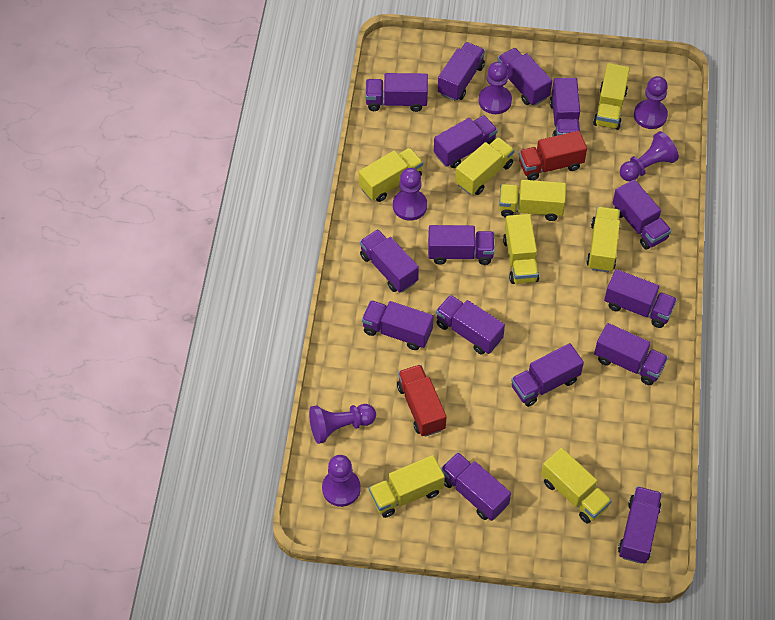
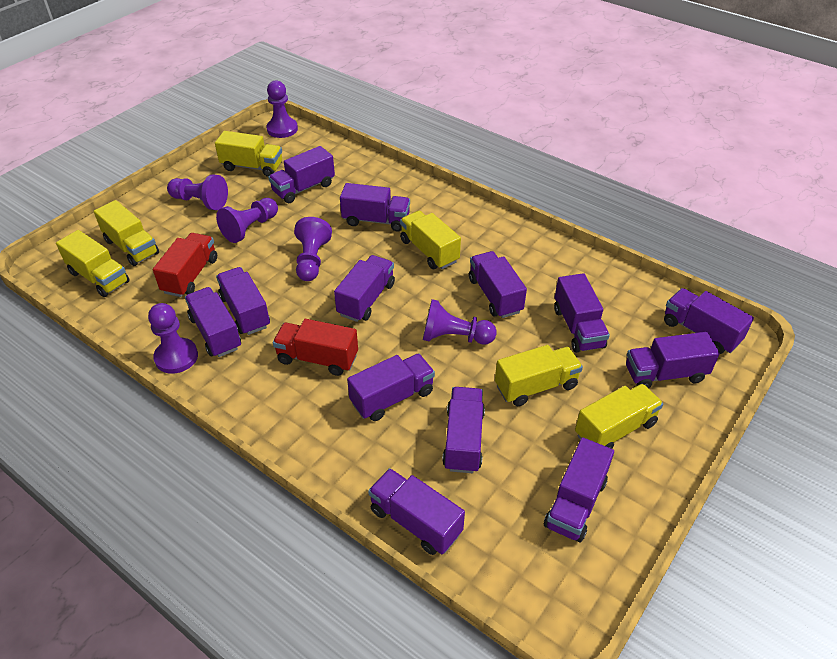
purple truck: [360,229,419,292] [362,300,433,350] [365,73,428,112] [428,225,495,265] [434,115,498,168] [436,295,505,355] [438,42,485,101] [441,452,511,521] [497,48,552,106] [511,343,584,407] [550,78,580,136] [594,323,668,385] [604,269,677,328] [613,179,671,249] [618,486,662,564] = 15 -> [185,287,241,357] [216,267,270,335] [268,146,335,203] [334,255,395,322] [340,183,410,232] [347,354,435,421] [368,468,465,555] [442,387,485,473] [469,251,527,318] [544,437,614,542] [554,273,610,353] [626,332,720,389] [664,288,754,354] = 13
yellow truck: [359,148,423,202] [369,455,445,518] [455,137,515,195] [499,180,566,221] [503,214,539,284] [541,448,612,523] [586,207,621,272] [593,63,630,130] = 8 -> [56,230,130,297] [93,200,159,266] [215,131,282,177] [400,211,461,269] [495,345,583,406] [575,384,663,449] = 6

